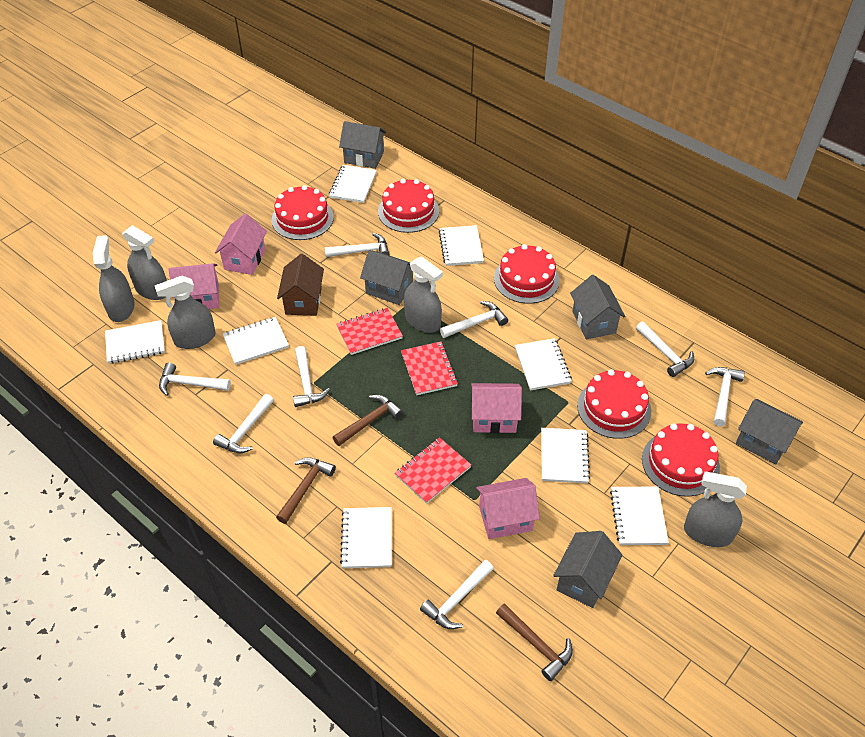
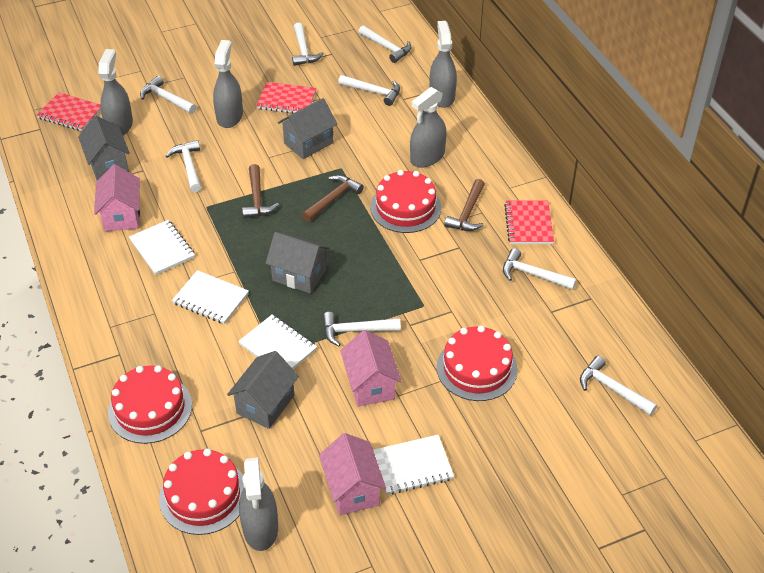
brown house: [277,254,324,316] = 1 -> none = 0
grey house: [339,121,386,169] [360,250,413,305] [553,531,622,608] [570,275,625,339] [736,399,803,464] = 5 -> [78,116,130,181] [227,351,299,429] [265,232,330,294] [278,98,337,159] = 4
pink house: [169,263,219,309] [215,213,267,275] [471,383,522,433] [476,478,540,539] = 4 -> [94,164,140,231] [319,433,386,516] [340,330,401,407] = 3
red cake: [272,185,334,240] [378,179,439,233] [494,244,560,304] [577,369,651,439] [642,423,720,497] = 5 -> [108,365,192,444] [159,449,244,535] [370,170,441,233] [437,325,518,401] = 4
white notebook: [105,320,165,364] [223,317,289,365] [329,165,377,203] [340,507,392,568] [439,225,484,266] [515,338,572,391] [541,428,590,484] [610,486,669,545] = 8 -> [129,220,195,275] [172,270,249,324] [238,314,317,369] [373,435,454,495] = 4

